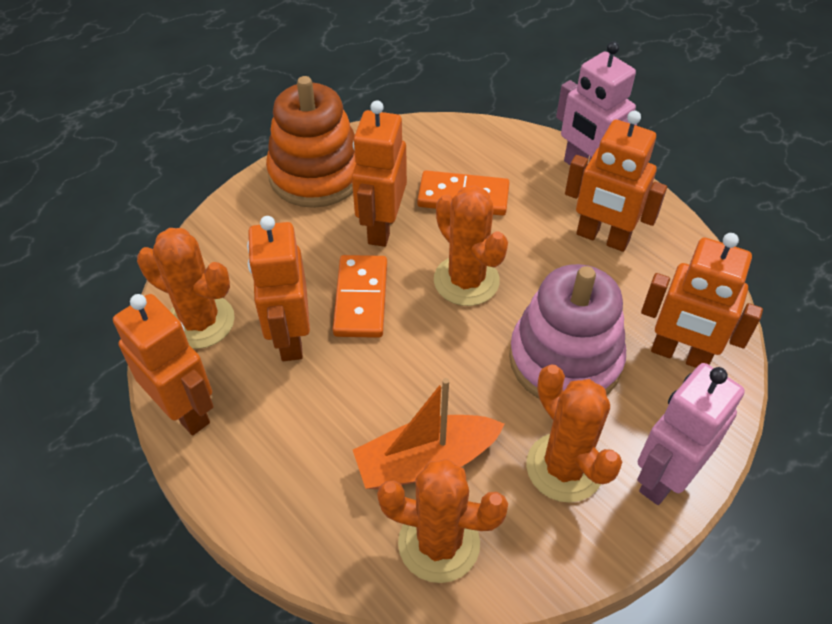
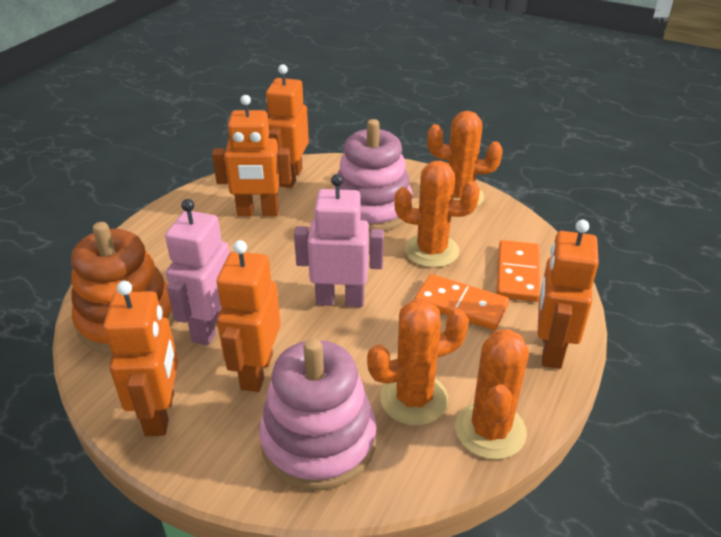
orange boat: [353,378,505,489] = 1 -> none = 0
pink stacking toy: [509,264,626,399] = 1 -> [259,338,377,490] [333,119,413,232] = 2

